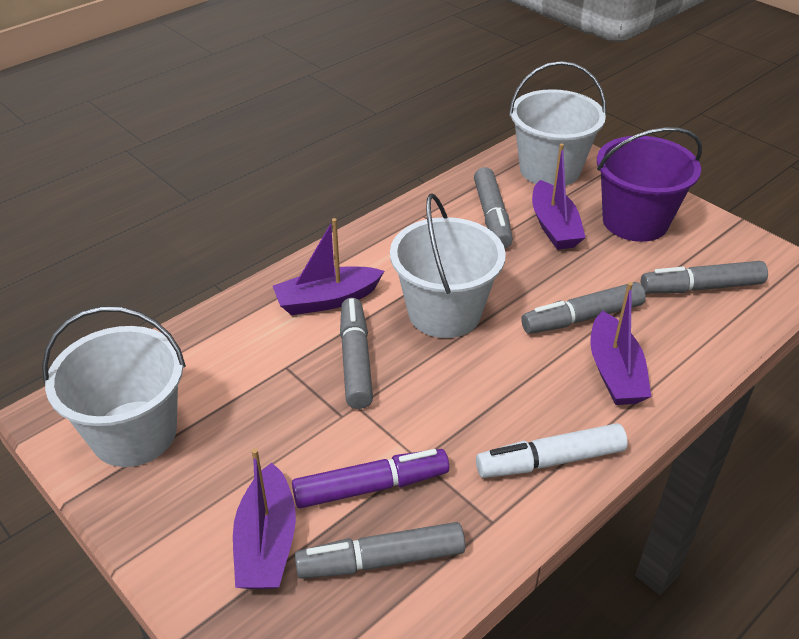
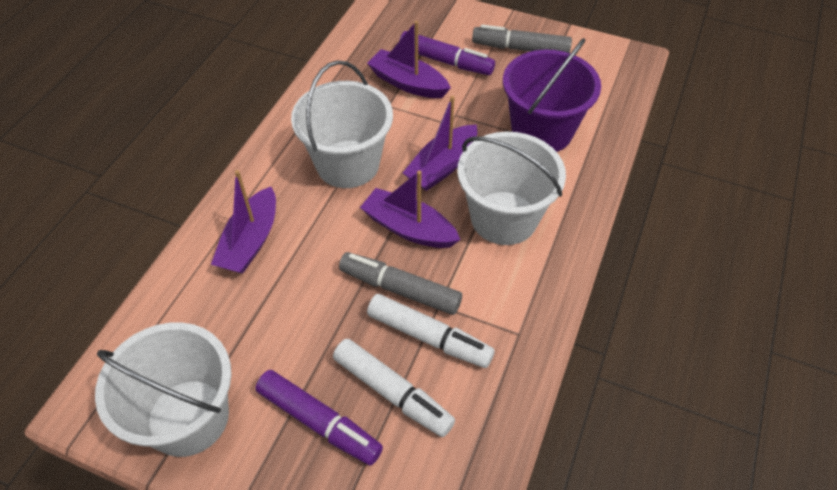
grey marker: [295,522,465,579] [340,298,373,409] [474,167,513,248] [521,282,646,334] [641,261,768,293] = 5 -> [339,252,462,315] [472,25,572,53] = 2
purple marker: [292,449,449,508] = 1 -> [255,370,383,466] [399,31,495,75] = 2
white marker: [476,423,628,478] = 1 -> [333,339,455,437] [367,294,495,368] = 2

